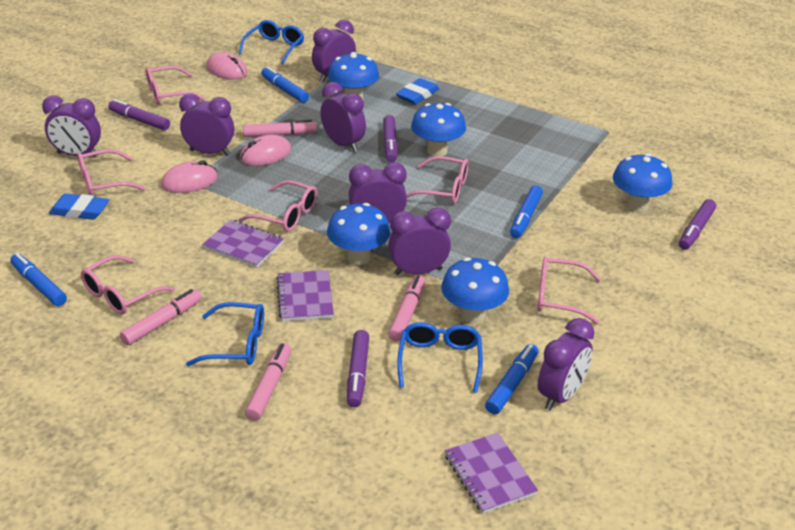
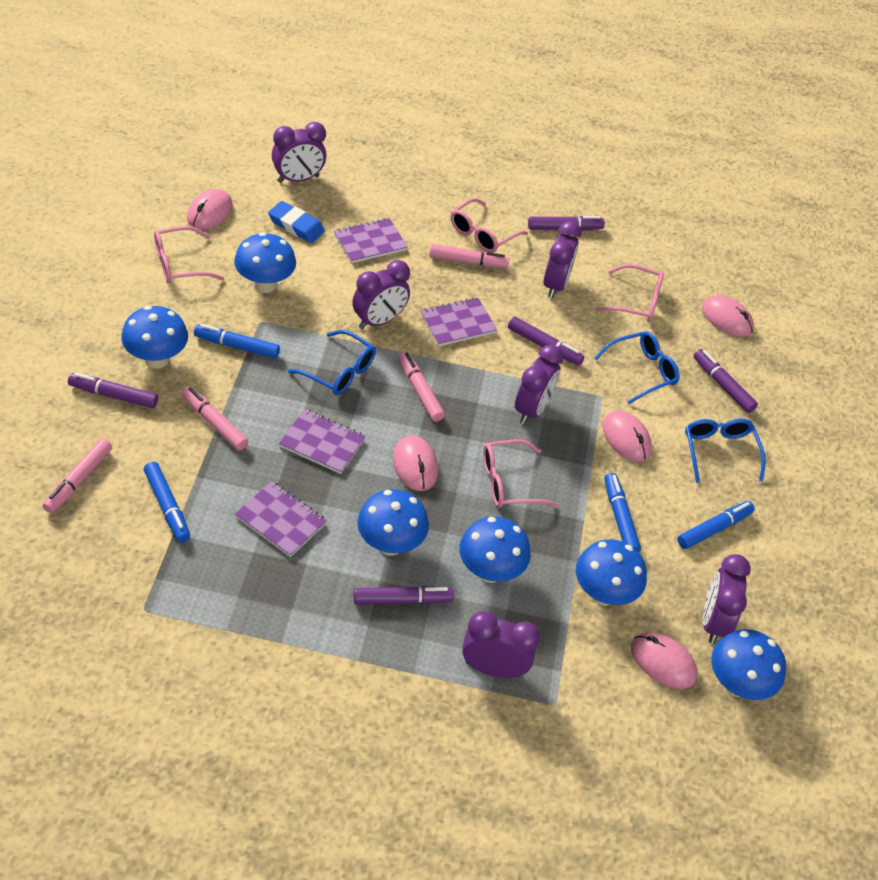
blue eraser: [49,193,109,220] [396,78,439,104] = 2 -> [268,201,325,243] = 1
blue mushroom: [327,203,391,265] [328,52,379,100] [411,103,466,157] [441,257,509,324] [613,154,672,212] = 5 -> [121,306,188,369] [234,232,296,293] [357,489,429,556] [459,516,531,583] [576,539,647,606] [711,629,786,700] = 6
pink glasses: [77,149,146,195] [81,255,175,315] [145,66,205,105] [238,180,317,232] [406,156,469,204] [537,257,601,324] = 6 -> [154,226,224,283] [450,198,528,253] [483,439,558,508] [596,264,664,322] = 4
pink mouse: [161,160,218,193] [206,52,247,80] [240,135,291,166] = 3 -> [187,189,233,230] [393,435,438,491] [602,410,652,462] [631,632,697,689] [702,295,754,337] = 5
purple clock: [42,95,101,157] [179,93,234,156] [312,20,356,83] [320,82,366,152] [348,162,407,223] [388,207,451,275] [538,318,594,410] = 7 -> [272,122,327,183] [352,260,410,329] [462,611,540,678] [515,345,563,424] [543,221,582,298] [703,554,751,644] = 6
purple marker: [108,99,170,130] [347,330,369,407] [383,115,398,163] [679,199,716,250] = 4 -> [68,373,158,408] [354,586,454,605] [508,316,584,366] [528,216,605,230] [694,349,758,413] = 5
purple notebook: [202,220,284,268] [276,270,334,321] [445,433,538,514] = 3 -> [235,481,327,557] [279,409,366,474] [334,218,408,263] [420,297,497,346] = 4

